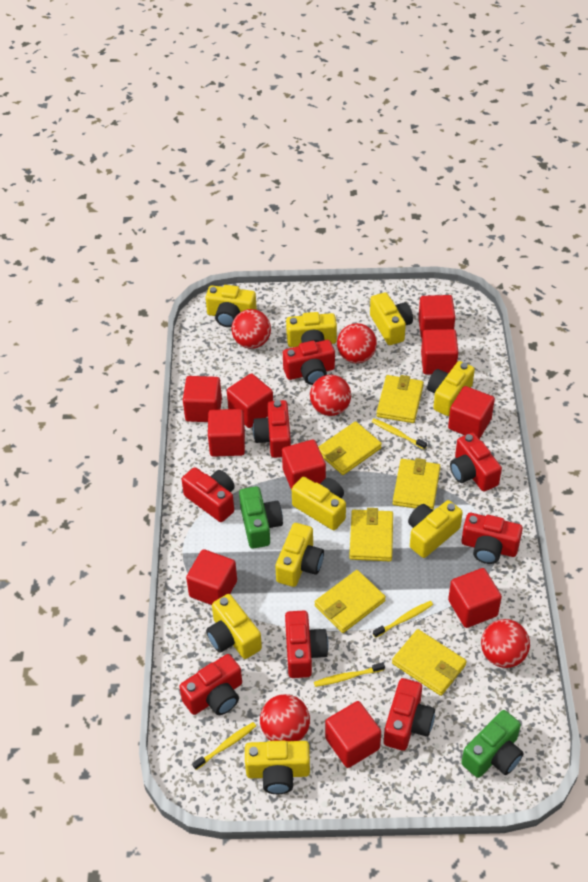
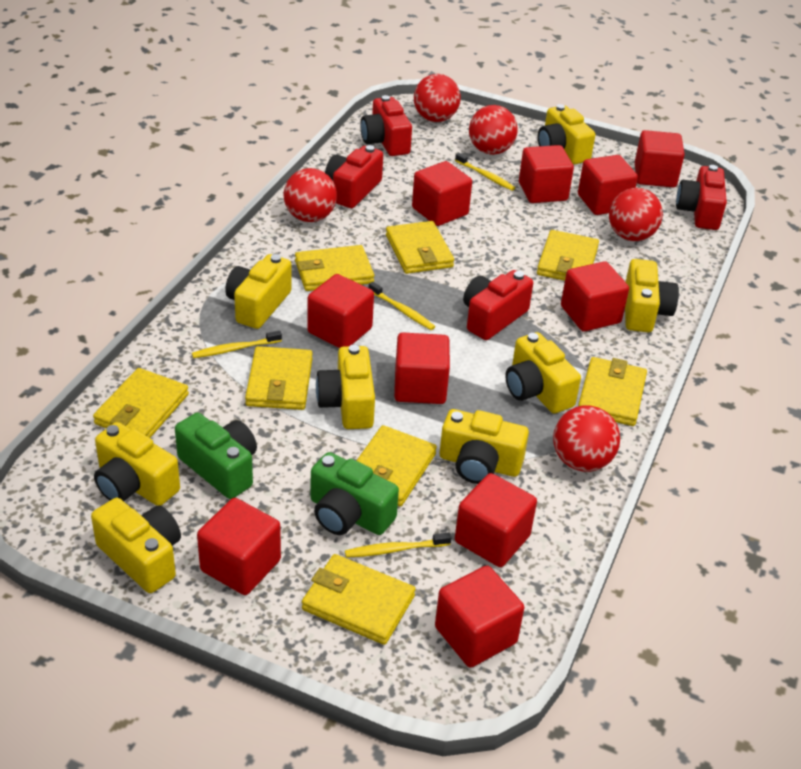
red camera: [179,654,242,715] [182,467,235,522] [253,400,291,458] [283,340,335,385] [285,610,329,678] [384,678,435,751] [450,432,502,492] [461,513,523,564] = 8 -> [325,145,383,208] [360,95,412,156] [463,270,533,340] [676,165,727,230] = 4
yellow camera: [206,285,257,327] [206,594,262,659] [245,740,310,794] [275,523,324,587] [286,312,337,347] [292,477,346,530] [370,292,413,345] [408,500,463,558] [427,361,475,416] = 9 -> [91,498,181,593] [94,422,180,506] [225,254,292,329] [316,344,375,429] [440,409,529,484] [505,332,581,414] [538,104,595,164] [625,259,679,332] = 8
yellow wallet: [314,570,386,633] [318,421,382,475] [349,508,393,561] [376,375,424,423] [392,629,467,696] [393,458,441,510] = 6 -> [93,368,189,438] [245,346,312,410] [295,245,374,291] [302,554,415,645] [356,425,437,506] [386,221,454,274] [537,230,599,281] [578,357,647,426] = 8

